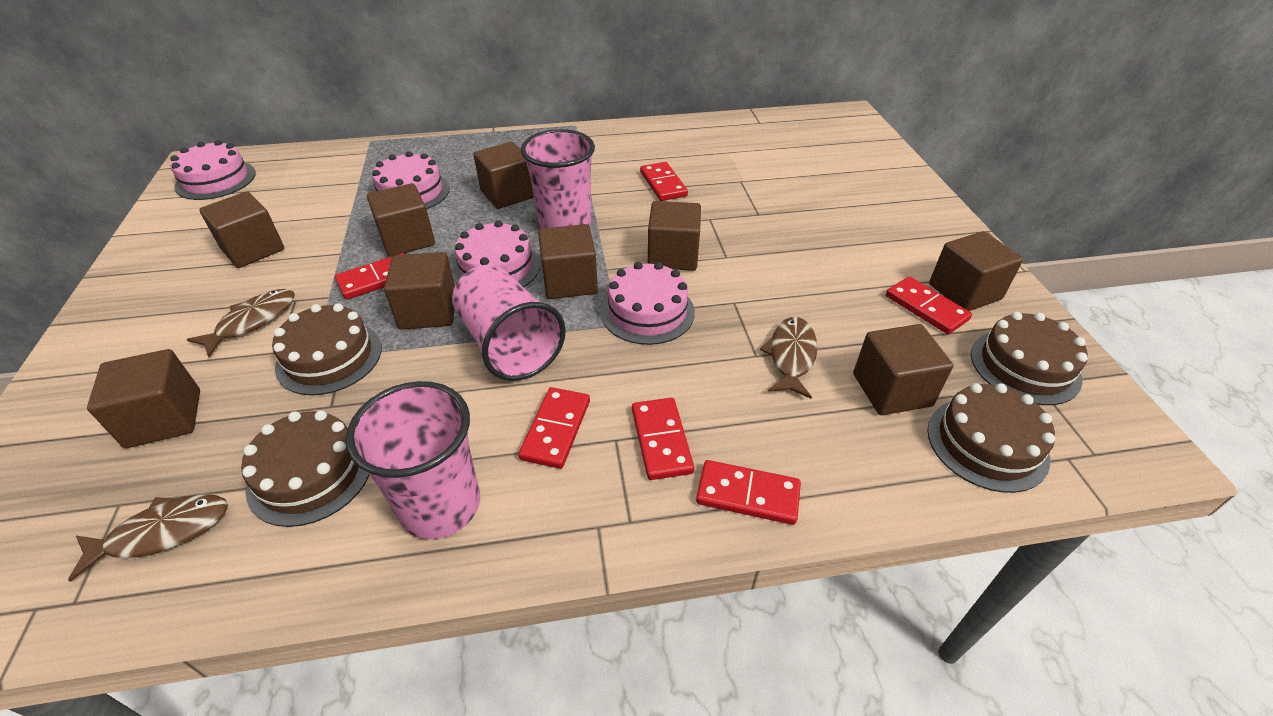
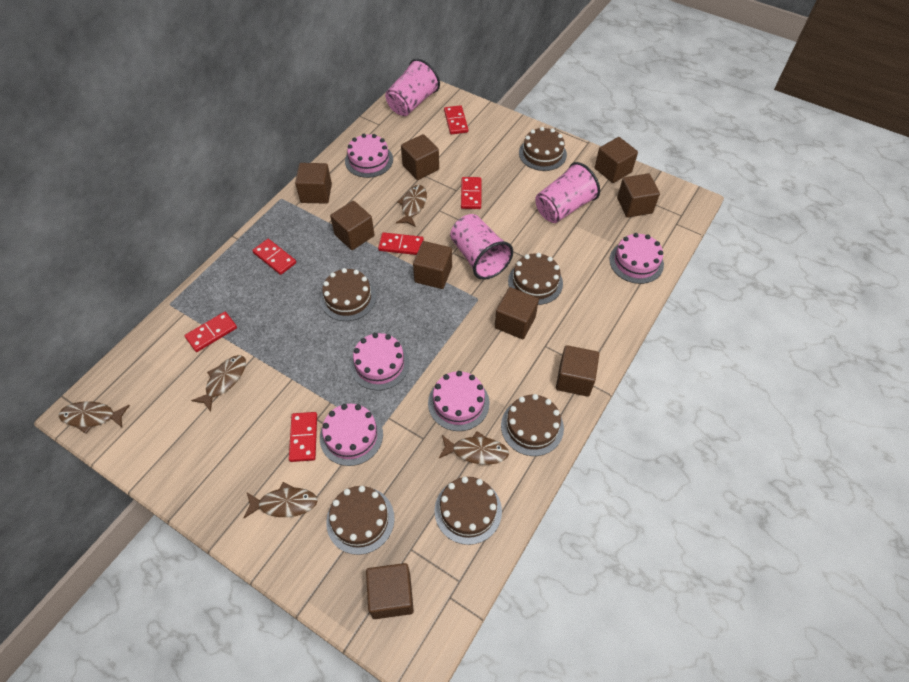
brown cake: [241,410,369,527] [272,304,382,395] [927,383,1055,493] [971,312,1088,405] = 4 -> [320,268,376,321] [326,486,395,555] [435,477,502,545] [501,394,564,456] [508,253,563,305] [519,127,567,171] = 6
brown fish: [68,494,228,582] [186,289,295,357] [760,317,817,399] = 3 -> [59,401,130,434] [191,355,246,412] [244,482,318,518] [396,185,427,227] [439,431,509,465] = 5
pink cake: [170,140,256,200] [372,151,450,209] [452,220,540,287] [601,262,695,345] = 4 -> [320,404,383,466] [345,134,393,178] [350,333,410,390] [428,371,490,431] [609,233,664,284] = 5

